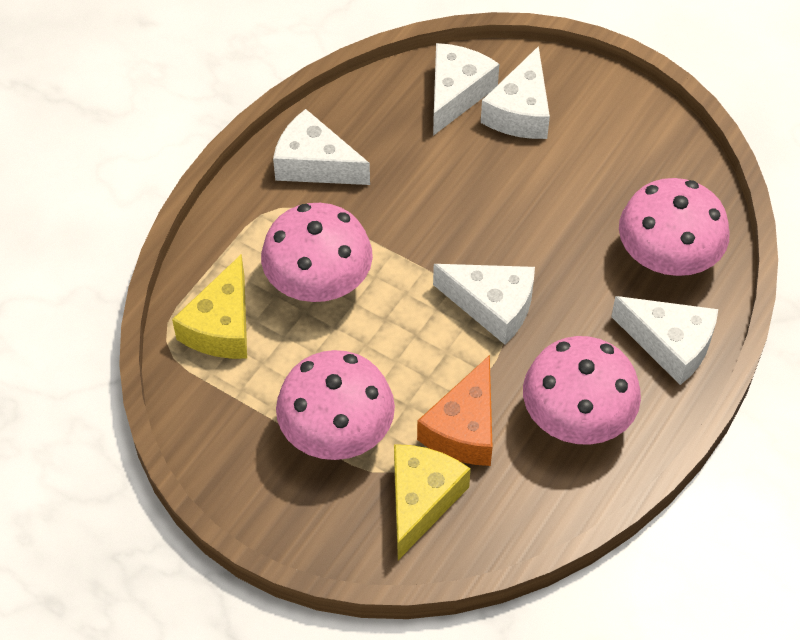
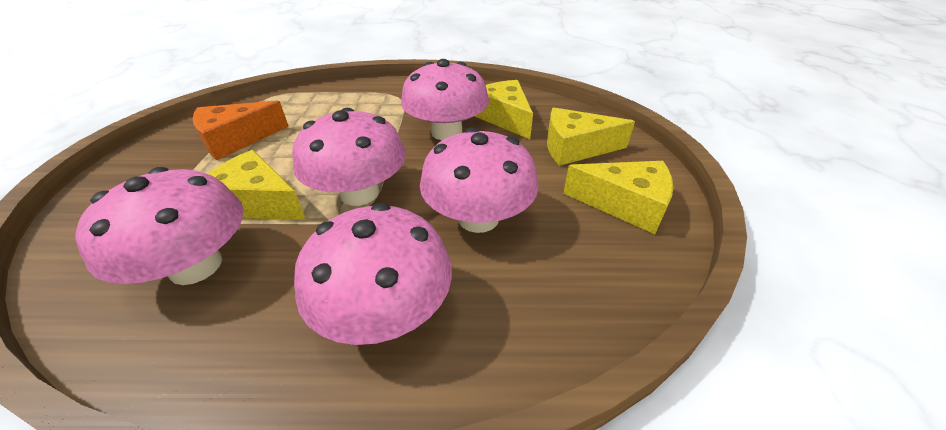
pink mushroom: [261,203,373,302] [276,350,395,460] [523,336,641,445] [619,178,730,276] = 4 -> [75,167,244,285] [292,108,406,206] [294,203,452,345] [401,59,489,140] [420,128,539,233] = 5
white cheese: [273,109,370,185] [433,43,499,136] [433,264,535,345] [481,46,550,139] [611,296,718,385] = 5 -> none = 0
yellow cheese: [172,254,247,359] [394,444,471,560] = 2 -> [208,150,306,220] [475,80,533,139] [547,108,635,166] [563,161,673,234] = 4

